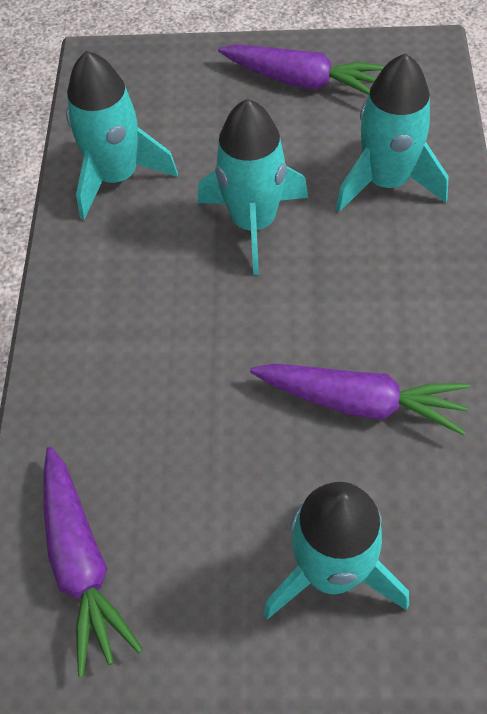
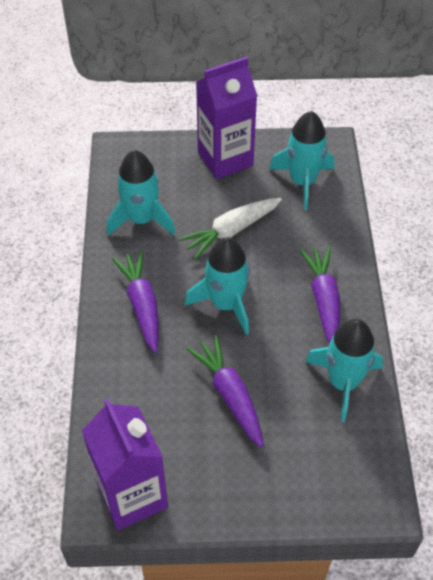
purple carton: none = 0 -> [82,398,168,530] [196,57,257,179] = 2
white carrot: none = 0 -> [179,198,282,259] = 1

